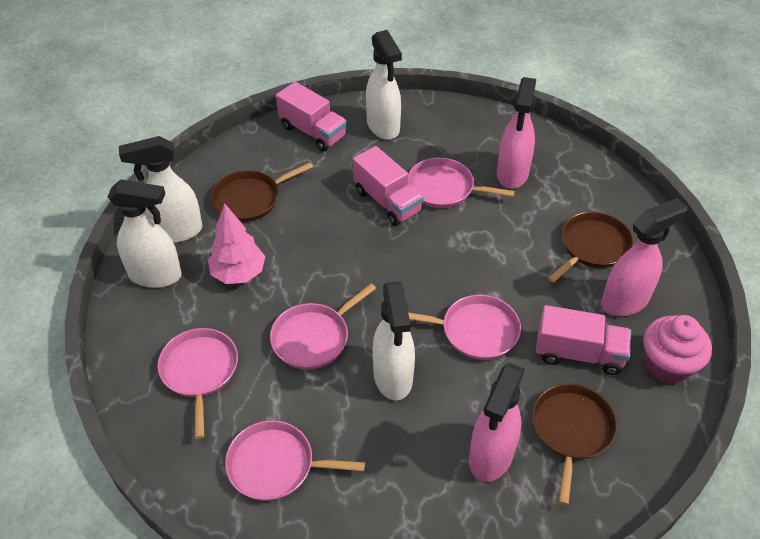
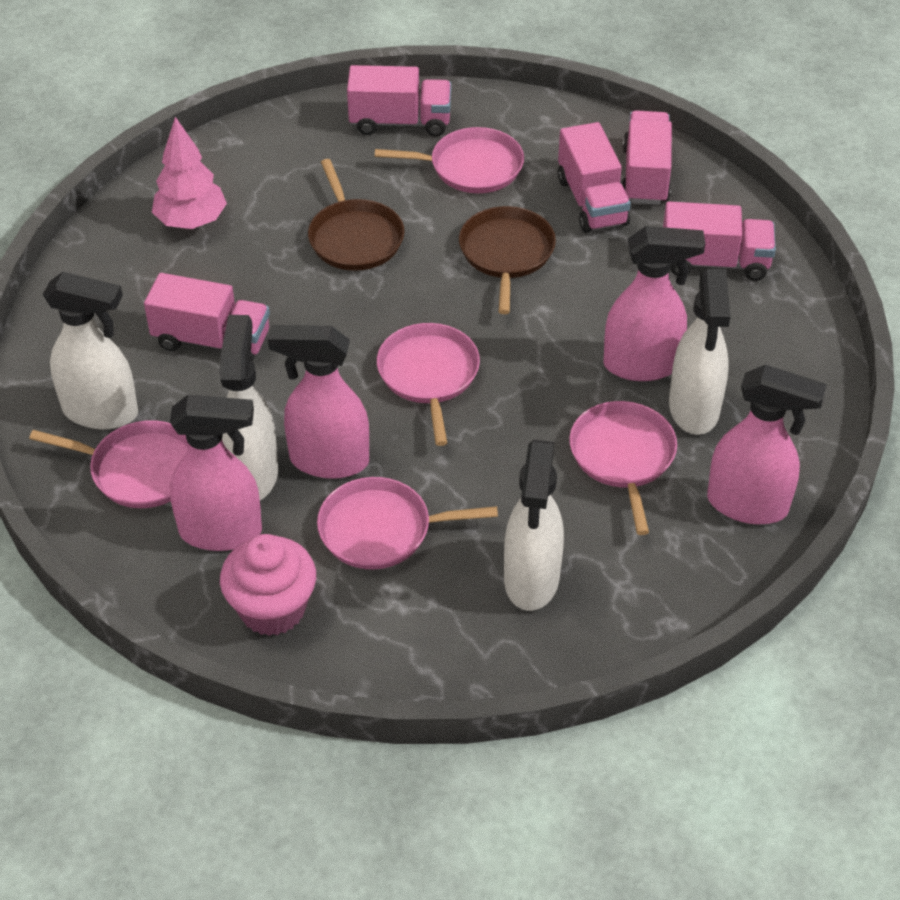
brown pan: [211,162,313,222] [532,384,617,505] [548,212,634,283] = 3 -> [308,159,404,271] [459,206,556,314] = 2
pink spray bottle: [469,363,525,482] [497,77,536,189] [601,198,687,316] = 3 -> [170,395,262,551] [268,325,369,479] [603,226,705,381] [707,365,827,524] = 4
pink truck: [276,82,347,151] [353,146,424,226] [536,305,631,375] = 3 -> [144,273,270,361] [347,65,451,137] [558,122,631,233] [622,110,672,205] [663,201,776,281] = 5

